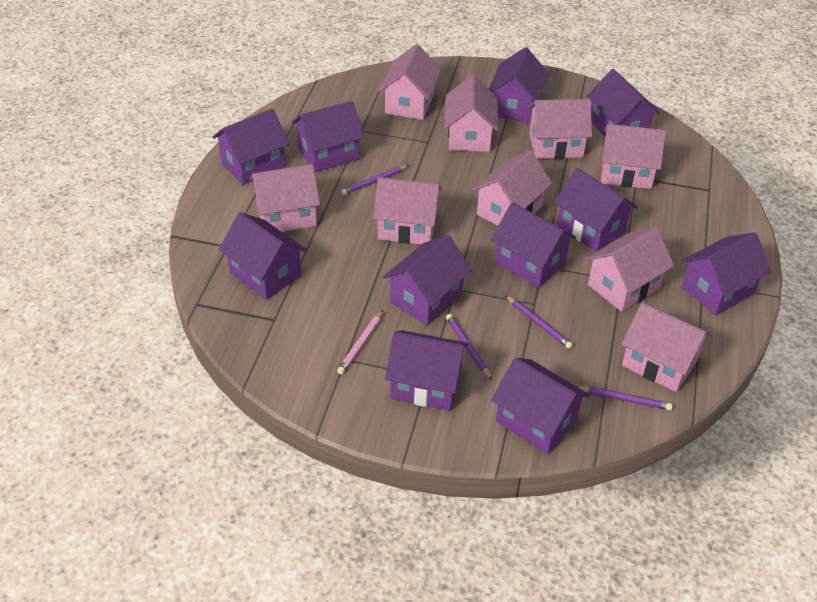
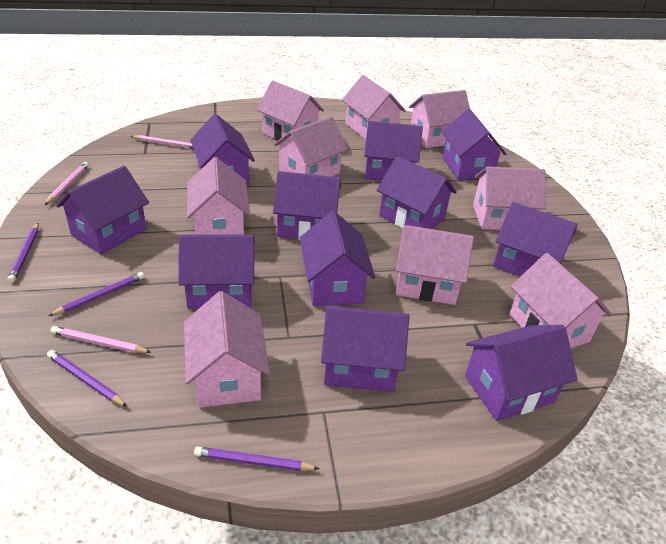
pink pencil: [337,310,383,374] = 1 -> [45,162,89,205] [50,326,151,353] [131,135,193,149] = 3

